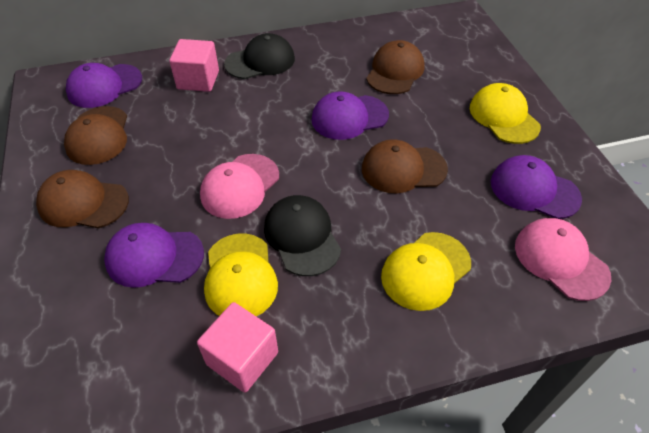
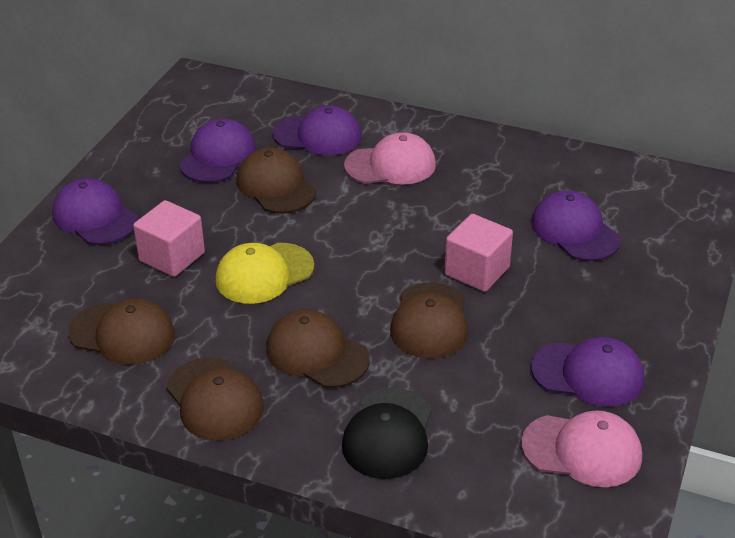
black cap: [224,33,295,79] [264,195,341,276] = 2 -> [342,388,432,479] = 1
brown cap: [36,170,129,229] [64,106,127,165] [362,139,448,193] [366,40,424,94] = 4 -> [68,299,175,365] [166,357,264,440] [237,147,316,214] [266,309,370,388] [390,282,468,358] = 5
purple cap: [66,63,142,108] [104,223,204,288] [311,91,389,140] [491,155,582,219] = 4 -> [52,178,138,245] [179,118,256,183] [273,105,362,156] [531,337,644,407] [532,190,621,261] = 5
yellow cap: [204,233,278,316] [381,232,471,311] [470,83,541,144] = 3 -> [215,243,314,304] = 1

